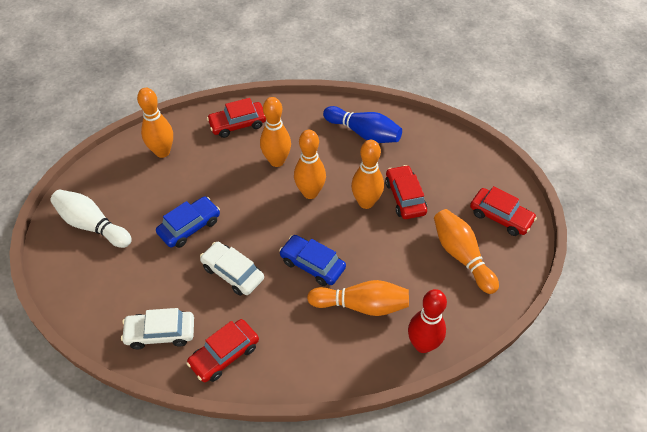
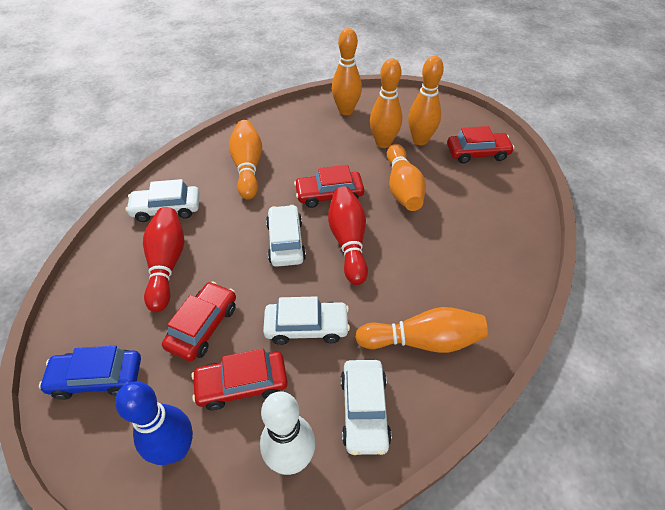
blue car: [156,196,220,248] [279,235,346,286] = 2 -> [39,345,141,400] = 1
red bowling pin: [408,289,447,353] = 1 -> [143,207,184,312] [328,186,368,285] = 2
white car: [121,308,194,349] [200,242,264,296] = 2 -> [125,179,200,222] [263,296,350,345] [266,205,306,267] [341,360,392,455] = 4

